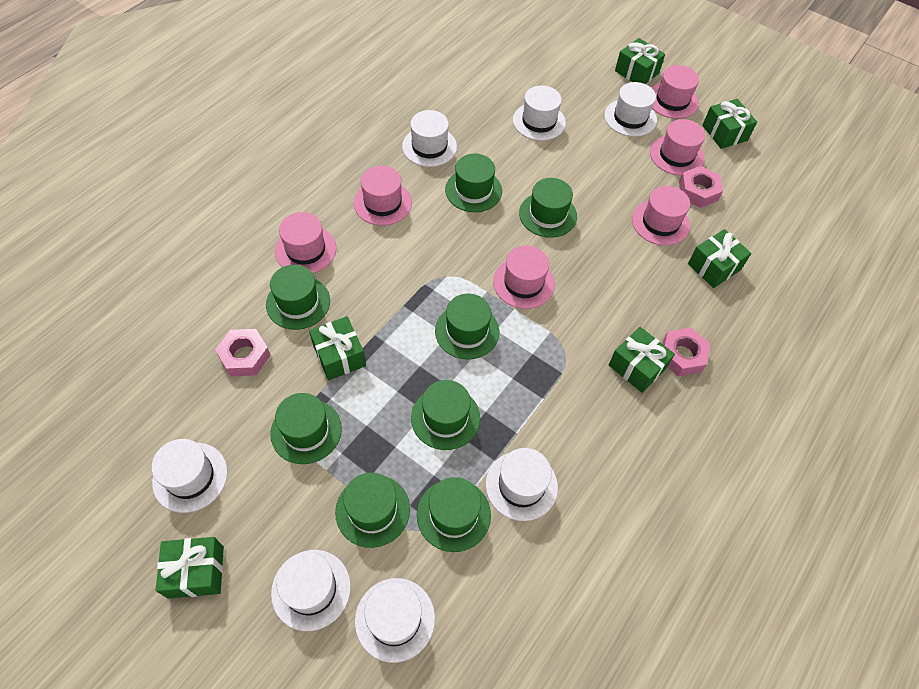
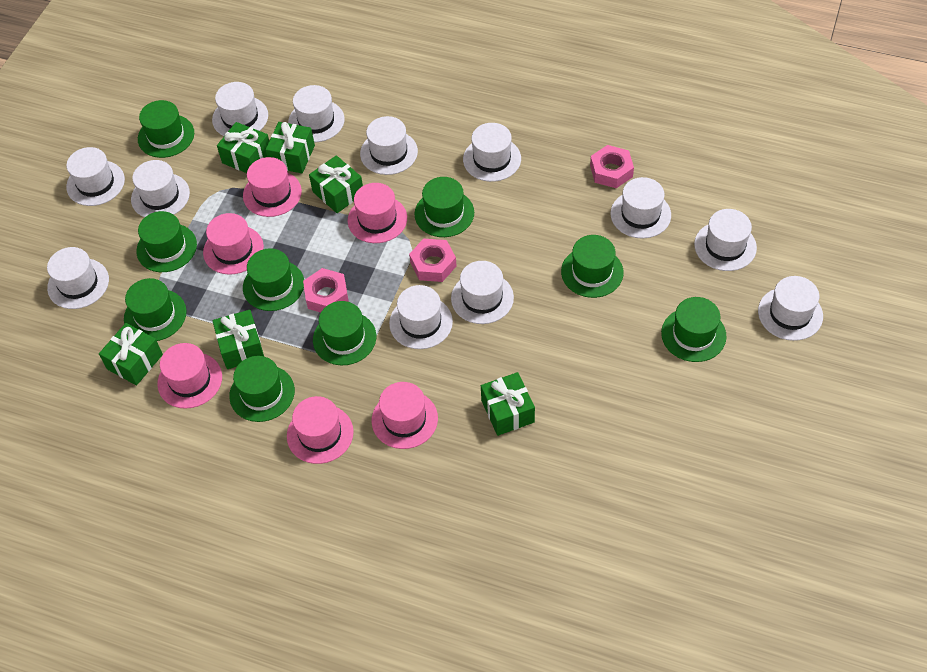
green hat: [266,265,330,330] [270,393,342,464] [335,473,410,548] [411,380,480,450] [417,477,491,552] [435,294,499,360] [445,154,502,212] [519,178,577,238] = 8 -> [124,278,187,341] [136,211,197,272] [138,100,194,158] [229,356,295,422] [243,248,304,311] [313,301,376,365] [414,177,474,237] [561,235,624,298] [661,297,726,362] = 9
white hat: [152,439,228,513] [271,550,351,631] [355,578,435,663] [402,110,457,167] [486,448,558,521] [513,85,566,141] [604,82,657,137] = 7 -> [47,247,109,309] [66,147,125,206] [131,160,190,217] [212,82,268,136] [288,85,345,142] [360,116,418,175] [389,285,453,349] [451,261,514,324] [463,123,521,182] [611,177,671,239] [694,209,757,271] [758,276,823,341] = 12

